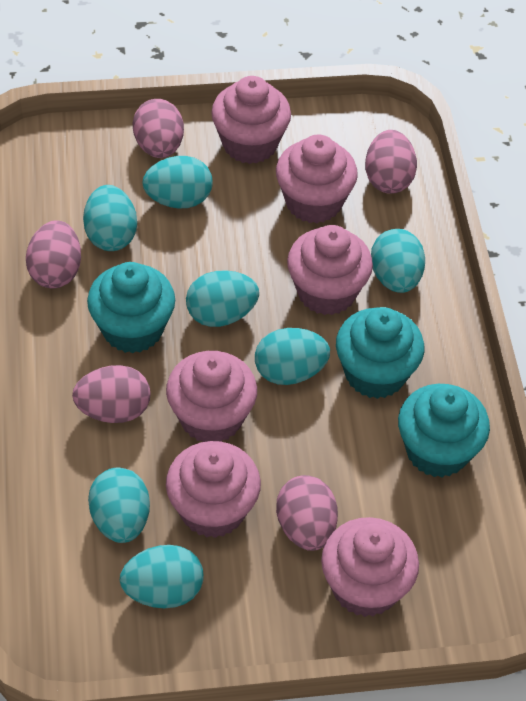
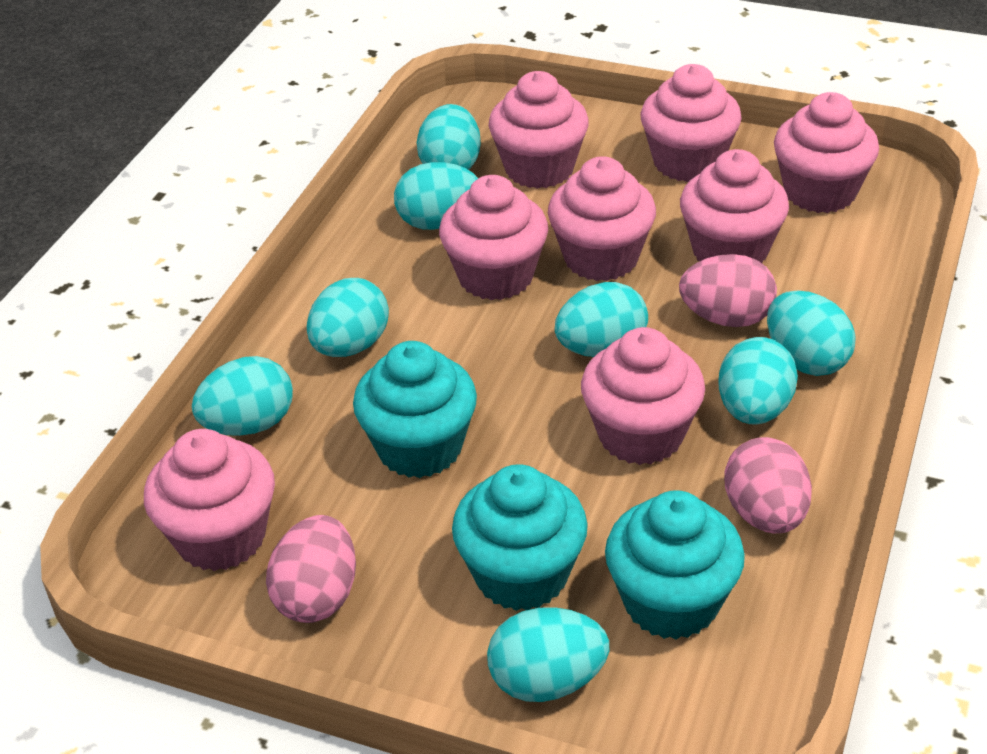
pink cupcake: [166,351,257,442] [166,441,261,538] [211,76,291,164] [276,135,358,224] [287,225,373,315] [321,517,419,617] = 6 -> [144,429,275,571] [439,175,548,300] [489,71,589,189] [548,156,656,281] [581,327,705,465] [641,64,742,182] [680,149,789,263] [774,92,879,213] = 8
pink egg: [26,220,81,288] [72,365,151,423] [133,99,184,158] [276,475,338,551] [365,130,417,194] = 5 -> [266,515,356,623] [679,254,777,327] [724,437,812,533] = 3
turquoise egg: [83,185,137,251] [88,467,150,543] [120,545,203,608] [143,156,213,208] [186,270,259,327] [255,328,330,385] [371,229,425,293] = 7 -> [192,356,293,436] [307,278,389,357] [394,162,478,230] [417,104,481,170] [487,607,609,702] [555,282,648,357] [718,337,798,425] [767,291,856,376] = 8

